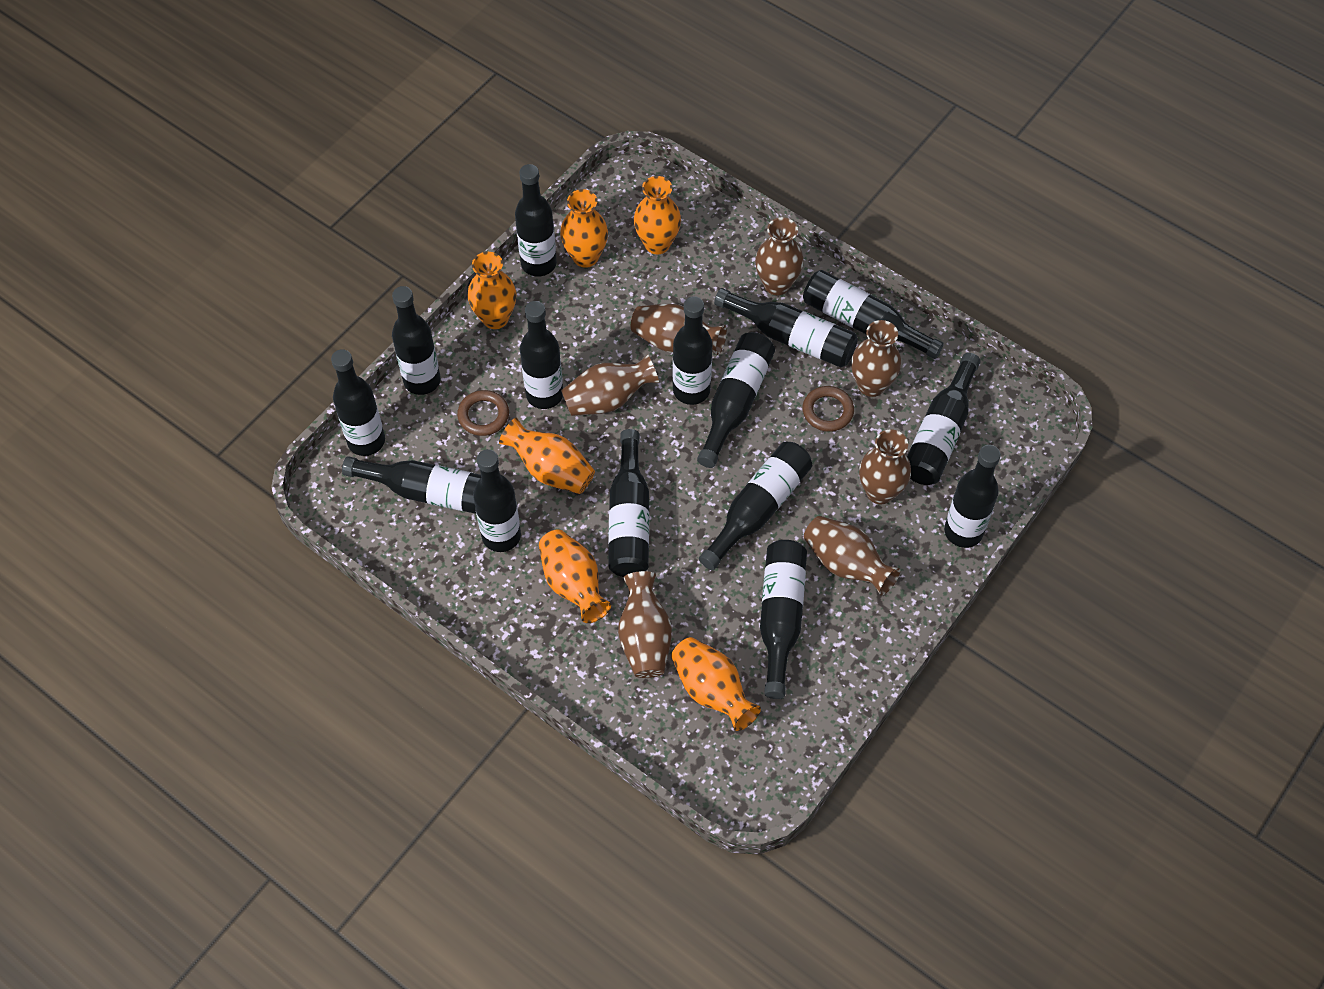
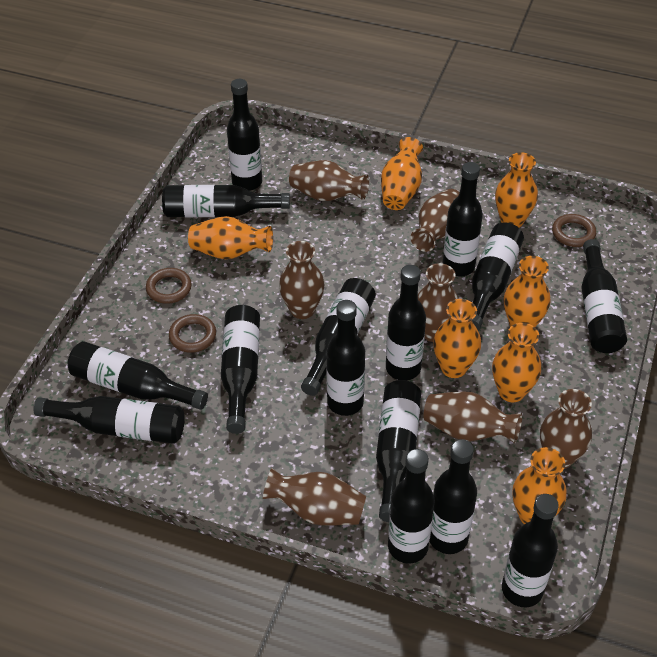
brown ring: [457,390,509,436] [803,386,854,432] = 2 -> [146,268,192,304] [169,314,216,353] [552,214,596,247] = 3
orange vase: [468,252,516,329] [499,418,595,494] [539,529,611,623] [560,189,608,268] [634,176,681,254] [671,637,761,731] = 6 -> [188,216,273,259] [381,137,423,210] [433,299,481,378] [492,323,541,402] [495,152,538,228] [504,256,550,327] [512,447,567,524] = 7

